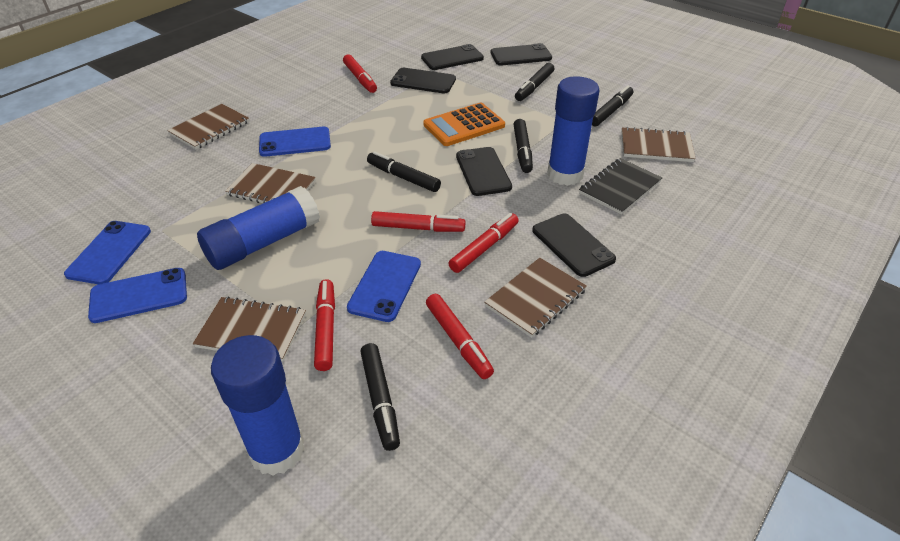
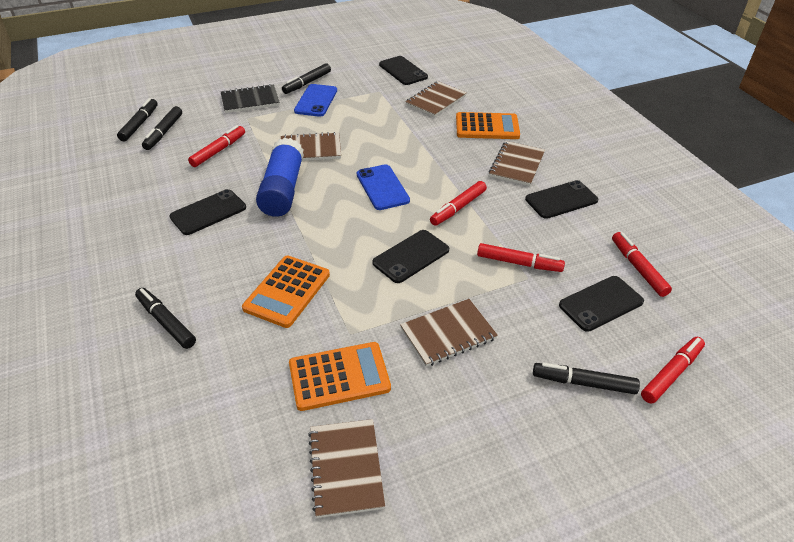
blue glue stick: [197,186,320,270] [211,335,305,476] [547,76,599,186] = 3 -> [256,138,304,217] = 1
blue phone: [64,221,151,284] [88,268,187,323] [259,127,331,157] [347,251,421,322] = 4 -> [294,84,337,117] [357,164,410,210] = 2
orange calculator: [423,103,505,146] = 1 -> [242,256,330,328] [289,342,391,411] [456,112,520,139] = 3

